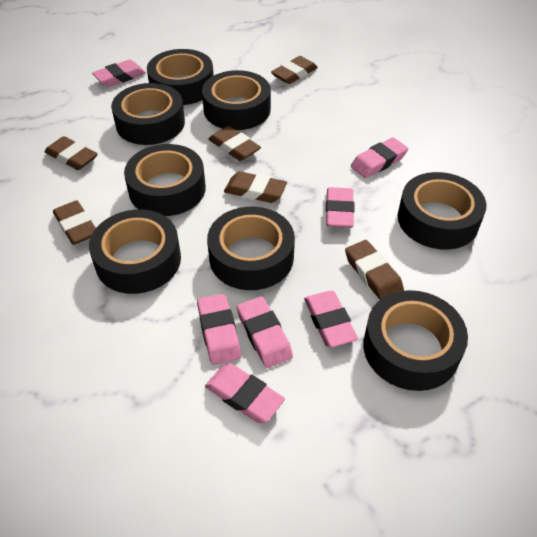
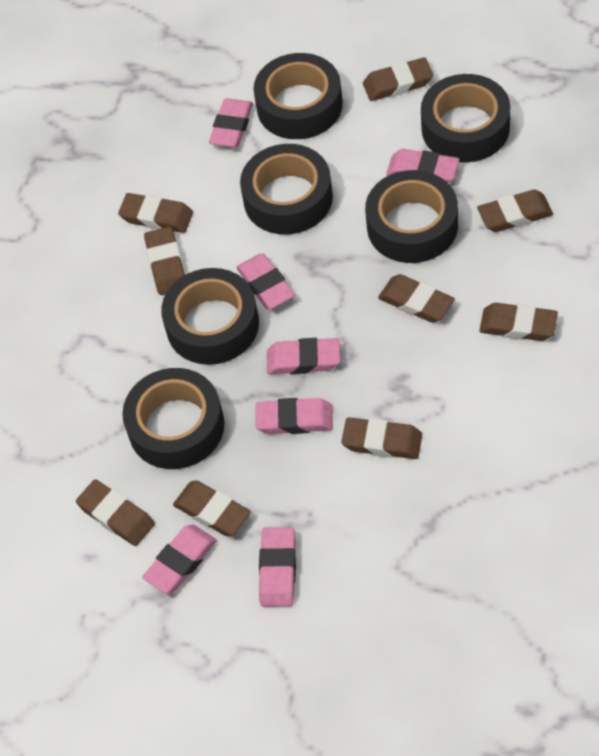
black tape: [89,209,181,294] [111,83,185,145] [124,144,206,216] [147,49,214,105] [202,70,271,130] [207,207,295,290] [363,290,468,391] [398,172,486,250] = 8 -> [122,368,224,469] [161,268,259,365] [240,144,333,235] [253,53,343,139] [365,170,458,263] [421,74,510,162] = 6
brown eraser: [45,136,98,170] [53,200,96,245] [208,126,261,161] [224,171,287,203] [271,56,318,84] [345,240,404,300] = 6 -> [76,479,155,546] [118,193,193,233] [144,227,185,295] [173,480,251,536] [341,417,422,459] [363,57,433,101] [378,274,455,323] [477,190,553,232] [479,303,558,341] = 9

